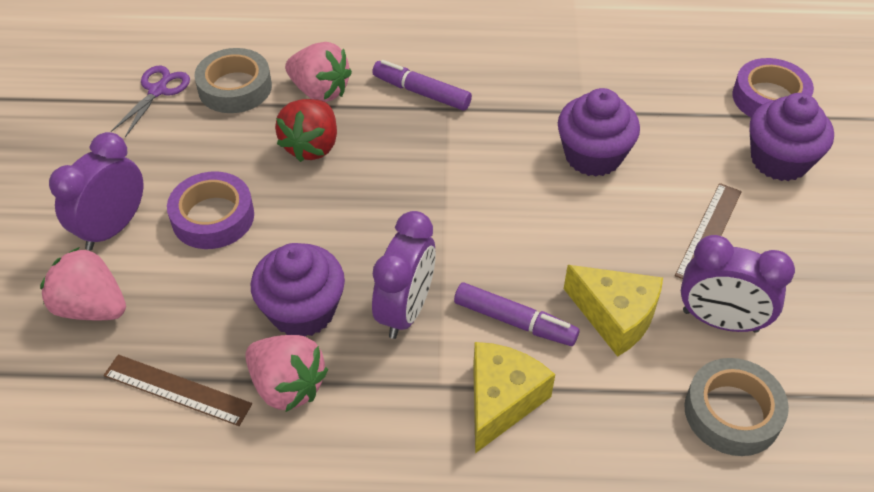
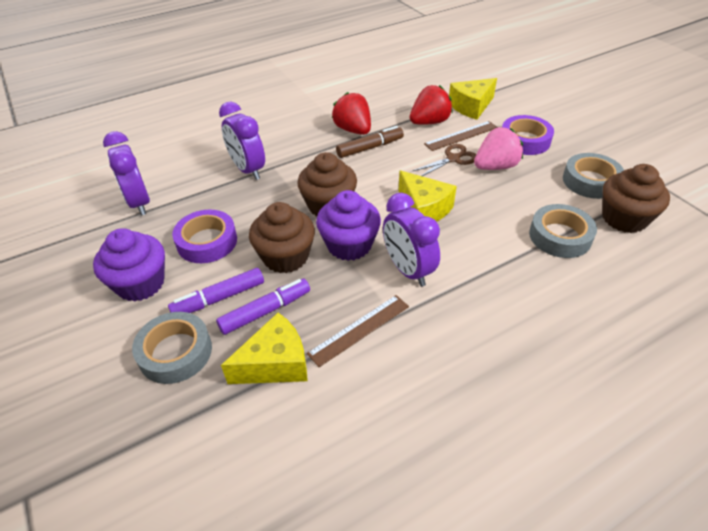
brown cupcake: none = 0 -> [249,202,315,273] [297,152,357,217] [602,164,670,233] = 3
brown marker: none = 0 -> [336,126,404,158] = 1
brown scissors: none = 0 -> [413,144,476,176] = 1
grey tape: [194,48,272,113] [684,358,789,456] = 2 -> [132,312,212,384] [529,204,597,258] [563,153,624,199] = 3
pink strawberry: [40,247,126,320] [245,335,328,412] [285,42,352,102] = 3 -> [474,127,523,170] = 1
purple cupcake: [251,243,345,336] [558,88,640,177] [749,93,834,181] = 3 -> [93,228,165,302] [316,190,381,261] = 2
purple scissors: [111,66,190,137] = 1 -> none = 0
red strawberry: [275,99,337,162] = 1 -> [332,92,371,135] [410,85,453,125] = 2
yellow cheese: [473,342,555,453] [564,265,663,357] = 2 -> [221,313,308,384] [398,171,457,222] [449,78,497,120] = 3

